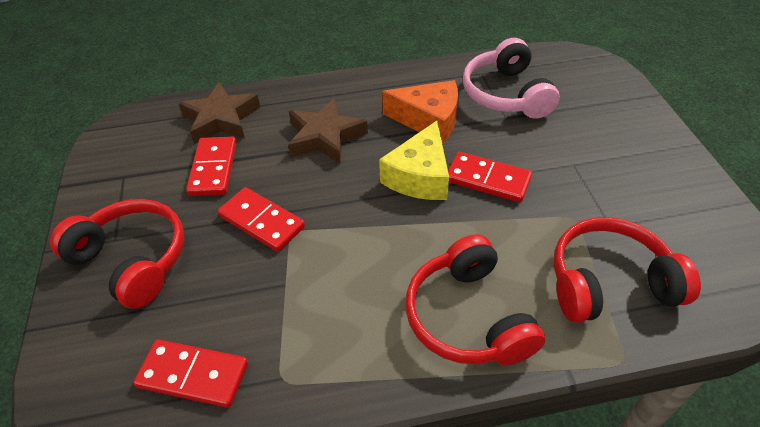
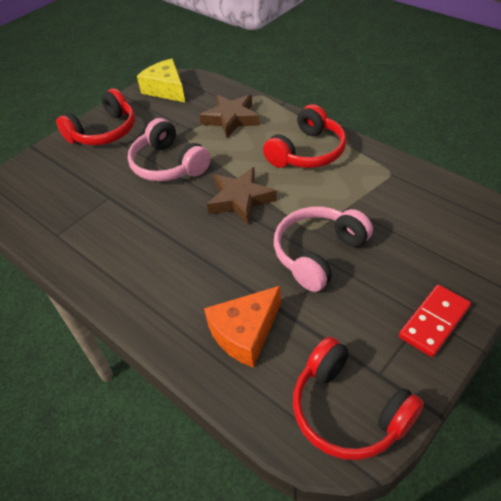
pink headphones: [463,38,560,119] = 1 -> [128,118,211,181] [274,207,373,292] = 2
red domino: [133,339,248,408] [186,137,237,196] [218,187,305,252] [448,152,532,203] = 4 -> [399,285,471,357] = 1

